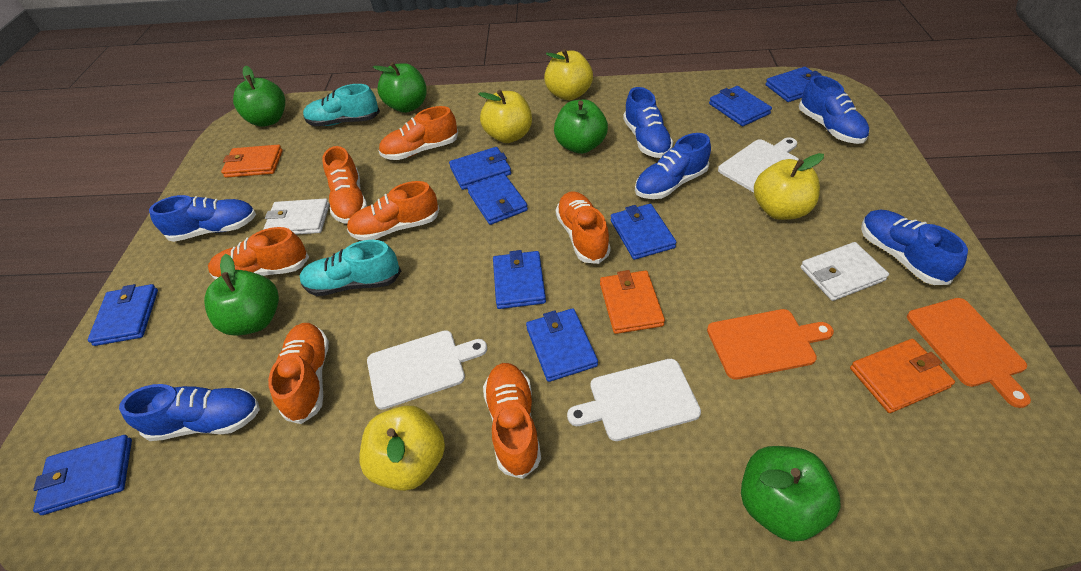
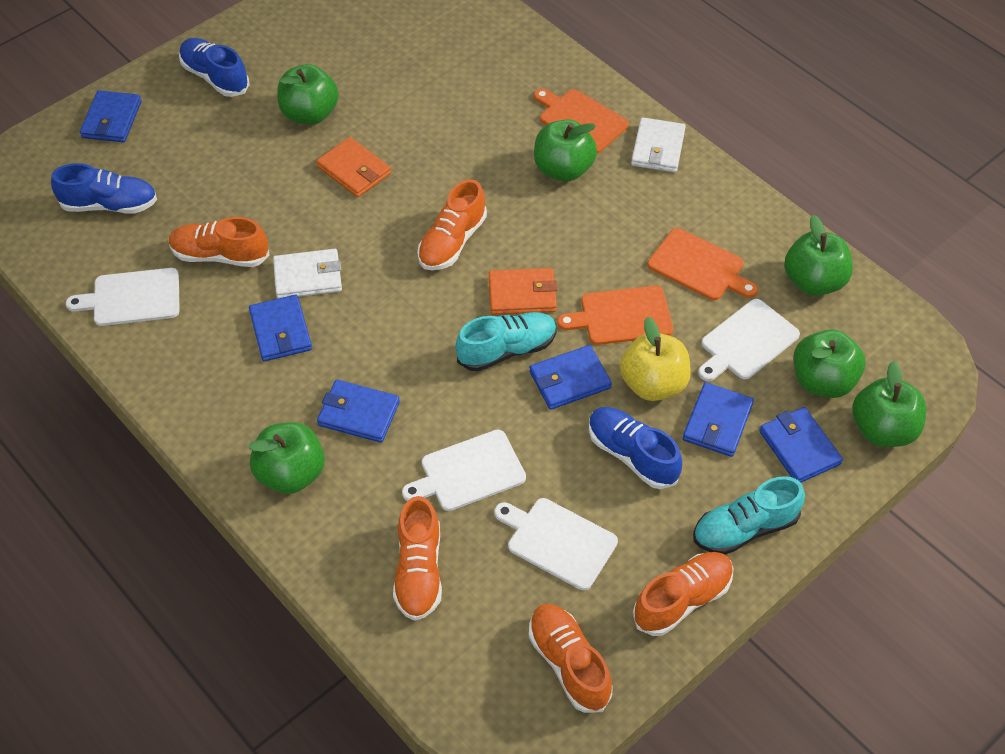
blue shoe: [119,384,260,441] [149,195,256,242] [623,87,673,158] [635,133,711,199] [799,75,869,144] [861,210,968,285] = 6 -> [51,163,157,214] [179,38,250,97] [589,407,682,489] = 3
blue wallet: [33,435,132,515] [88,284,158,346] [449,147,511,190] [467,173,528,225] [493,250,546,309] [526,308,598,382] [611,204,676,260] [709,86,772,126] [765,67,822,102] = 9 -> [80,90,142,142] [249,295,312,361] [317,380,400,443] [529,345,612,410] [683,382,754,457] [759,407,843,482] = 6
green apple: [204,254,279,336] [233,66,285,127] [373,62,427,113] [554,100,608,154] [741,446,841,542] = 5 -> [248,422,325,494] [277,64,339,125] [534,119,597,182] [784,215,853,296] [794,329,865,398] [852,361,926,447] = 6
orange cutting board: [707,309,834,380] [907,298,1031,408] = 2 -> [534,88,629,154] [557,286,673,345] [647,228,758,300] = 3
orange shoe: [208,227,309,280] [268,323,329,424] [322,146,367,224] [347,181,439,241] [379,106,458,160] [483,363,541,479] [556,191,611,264] = 7 -> [169,217,270,267] [393,496,442,621] [417,179,487,270] [529,604,613,713] [633,552,734,636] = 5
orange wallet: [221,145,283,178] [600,270,665,334] [850,339,955,413] = 3 -> [317,137,391,197] [489,268,557,315] = 2
white cutting board: [367,330,487,410] [567,359,701,441] [718,137,799,192] = 3 -> [66,268,179,326] [402,430,526,511] [494,498,618,590] [698,299,800,381] = 4
yellow apple: [359,406,445,491] [479,90,532,143] [544,49,593,100] [754,153,824,220] = 4 -> [620,317,691,401] = 1

